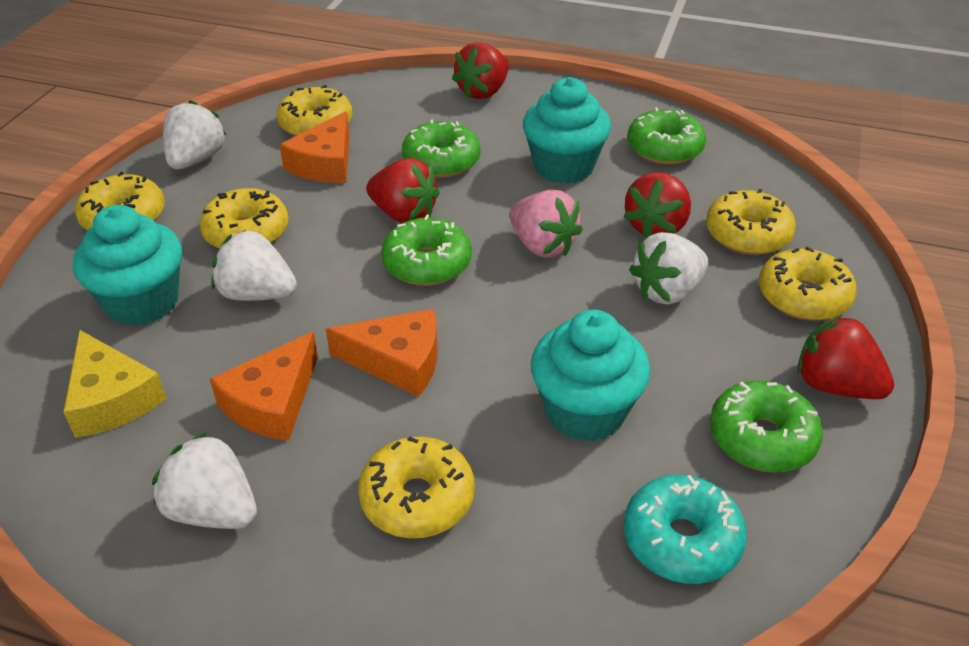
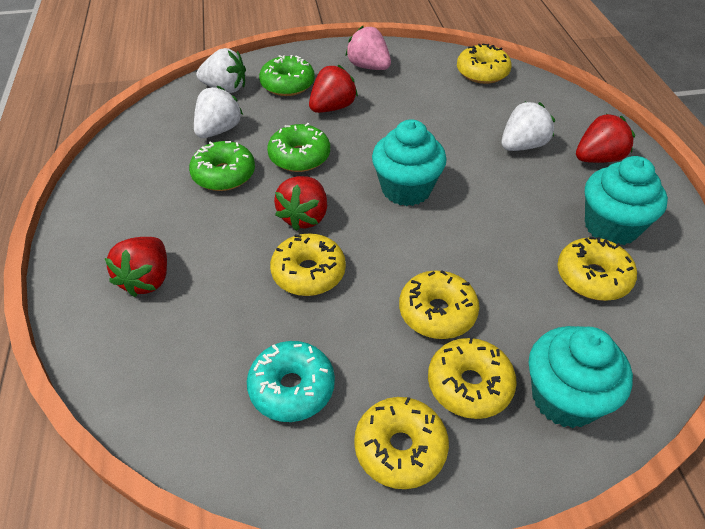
green donut: [381,214,472,286] [402,119,480,178] [627,107,706,165] [710,381,823,473] = 4 -> [189,141,255,191] [259,55,315,96] [267,123,330,172] = 3
orange cheese: [210,332,318,441] [280,111,350,183] [326,309,438,397] = 3 -> none = 0
white strawberry: [152,432,257,529] [163,100,227,170] [212,230,297,301] [629,232,708,305] = 4 -> [194,86,243,138] [196,48,246,93] [501,102,555,151] = 3
yellow cheese: [63,330,166,438] = 1 -> none = 0

